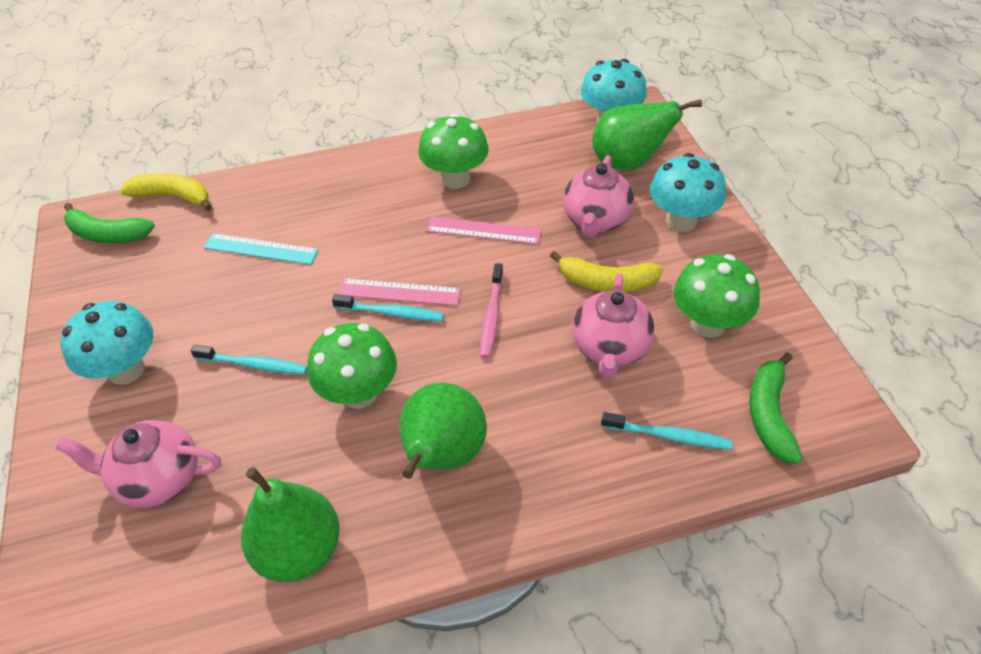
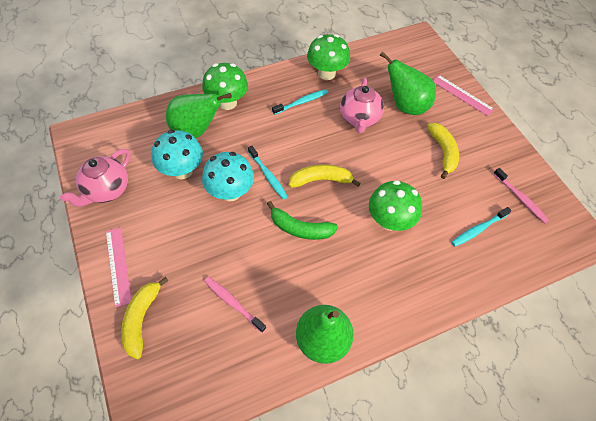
green banana: [64,203,155,243] [749,353,802,464] = 2 -> [267,201,338,240] = 1
pink teapot: [55,419,221,508] [563,155,634,238] [572,273,654,379] = 3 -> [60,149,131,207] [340,77,384,133] = 2
pink toothbrush: [480,263,503,358] = 1 -> [204,277,266,333] [494,168,549,223] = 2
turquoise mushroom: [60,301,153,385] [581,59,647,123] [650,153,726,232] = 3 -> [151,130,203,179] [202,152,254,201] = 2
turquoise ruler: [204,233,319,265] = 1 -> none = 0
yellow banana: [120,173,212,211] [550,251,663,292] = 2 -> [121,277,168,359] [289,164,361,188] [427,123,459,179] = 3

